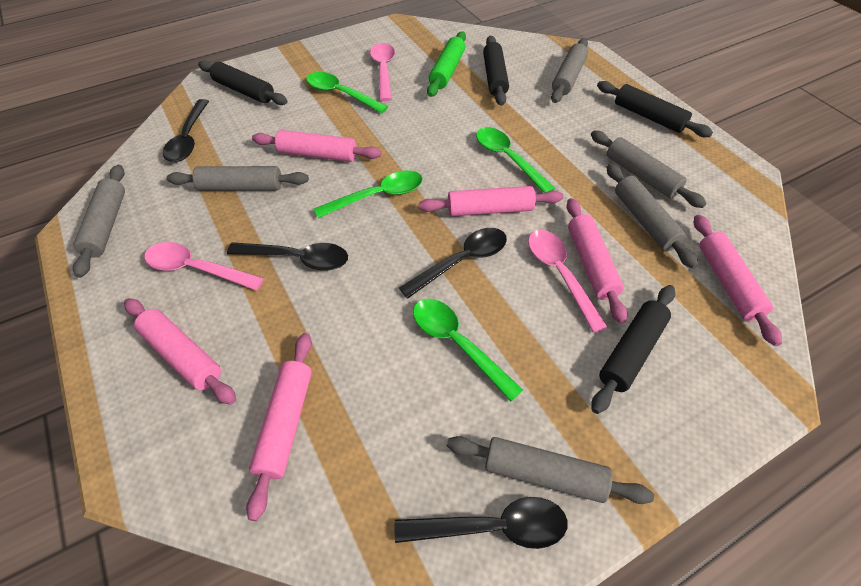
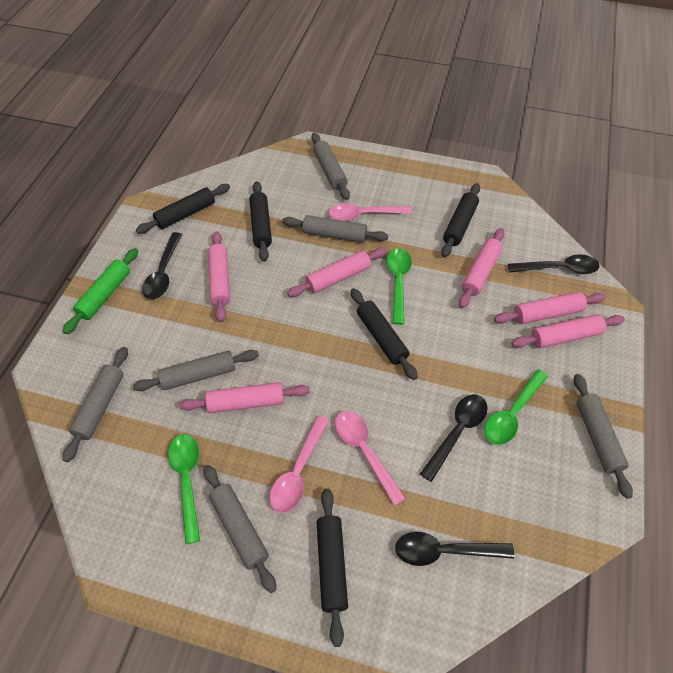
black rolling pin: [198,60,287,105] [483,36,509,106] [592,285,675,414] [597,81,713,137] = 4 -> [136,184,230,234] [250,181,272,262] [317,488,348,647] [351,288,418,380] [441,183,480,257] = 5
green spoon: [306,72,388,113] [314,170,423,218] [413,299,523,401] [476,127,556,193] = 4 -> [168,434,200,544] [387,249,412,325] [484,369,548,445] = 3

